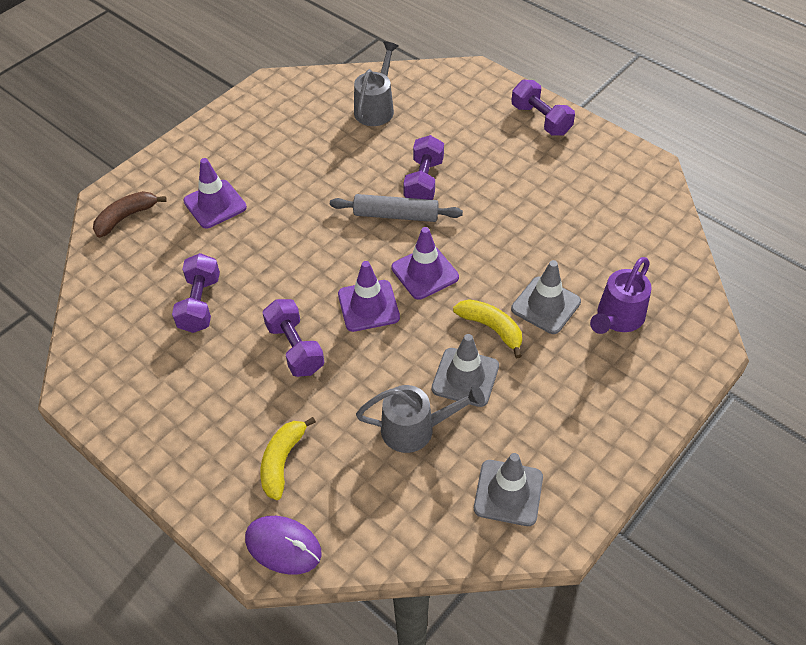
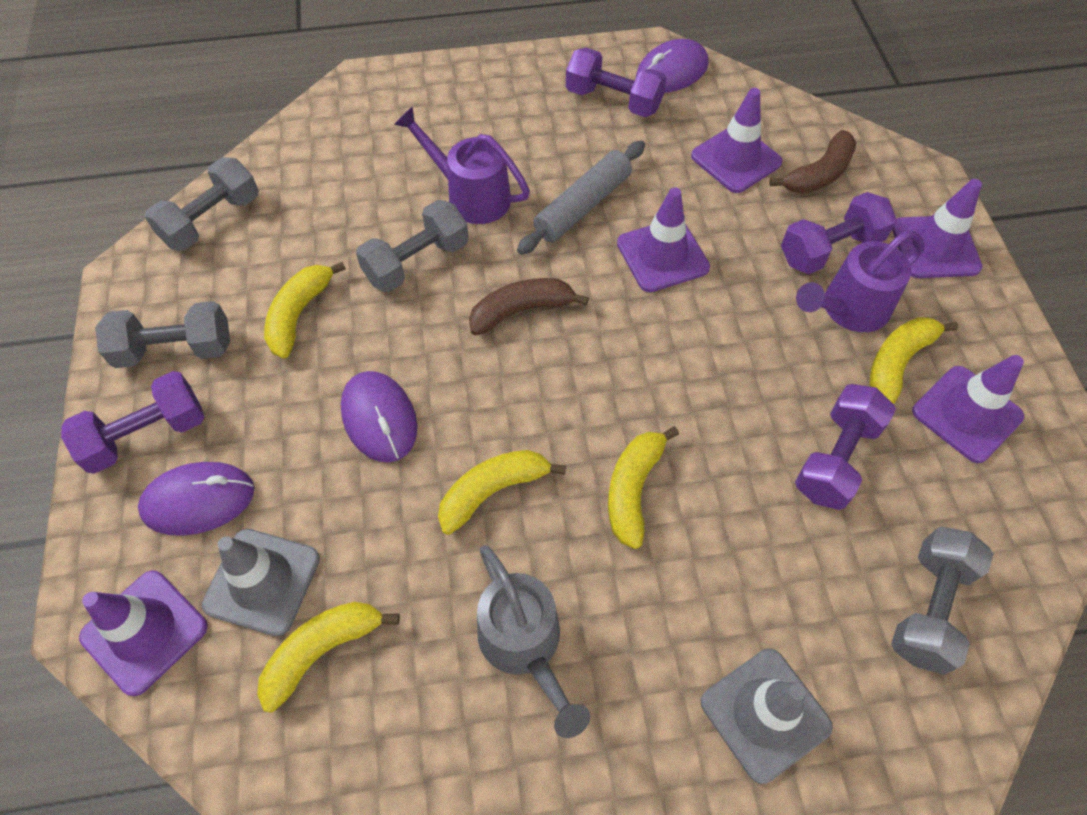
brown banana: [93,191,167,238] = 1 -> [469,278,589,335] [769,130,856,194] = 2
grey dumbbell: none = 0 -> [95,301,230,368] [145,157,259,251] [356,200,469,292] [891,527,993,675] = 4
grey traffic cone: [432,334,499,407] [474,453,543,526] [511,260,581,334] = 3 -> [202,529,320,636] [701,649,833,784] = 2
grey watering can: [354,41,398,126] [356,385,485,453] = 2 -> [477,545,590,738] = 1
purple mouse: [245,516,322,575] = 1 -> [138,462,254,536] [341,371,417,463] [636,39,708,93] = 3
purple traffic cone: [183,158,247,229] [338,261,400,332] [391,227,459,300] = 3 -> [79,570,208,696] [617,187,710,292] [691,88,783,193] [892,179,983,278] [912,355,1024,463] = 5
purple watering can: [590,257,652,334] = 1 -> [394,106,530,224] [796,231,924,332] = 2
yellow banana: [261,417,316,500] [453,299,522,358] = 2 -> [257,602,400,713] [264,262,346,358] [438,450,566,535] [608,427,679,549] [870,317,958,404] = 5

